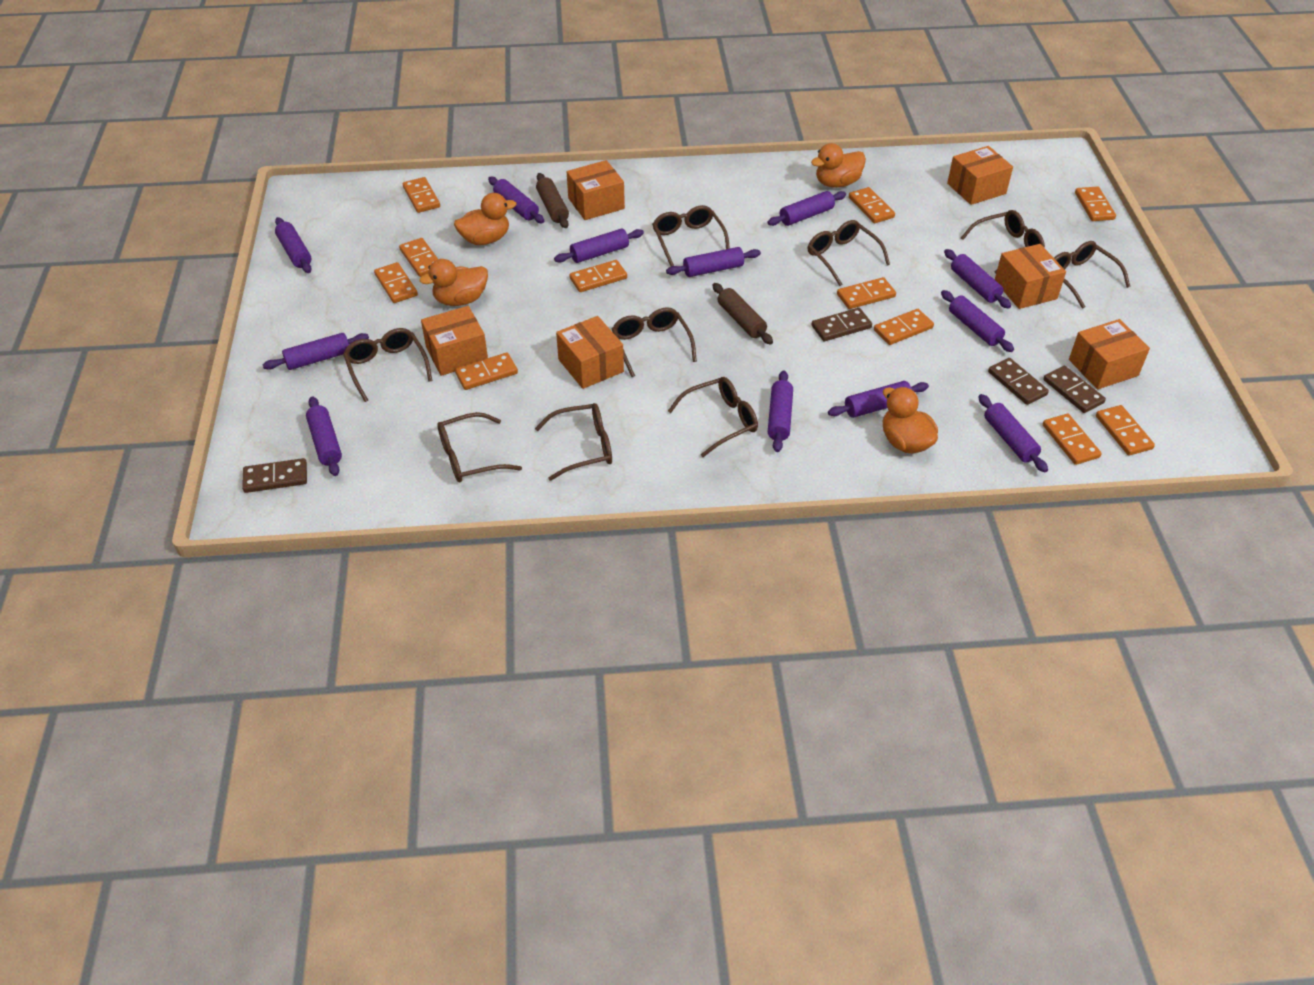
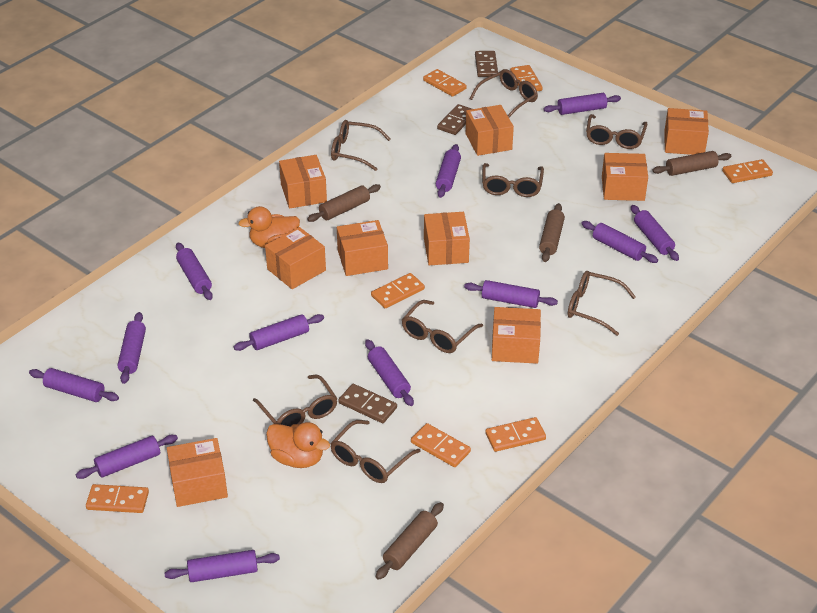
brown domino: [242,458,307,493] [811,308,872,341] [988,358,1049,405] [1043,365,1106,413] = 4 -> [338,384,397,423] [437,104,472,135] [475,51,498,77] = 3
brown glasses: [343,328,432,402] [437,412,522,482] [535,403,612,481] [612,307,697,377] [652,205,730,266] [668,377,758,457] [808,220,890,286] [961,210,1045,274] [1054,241,1131,309] = 9 -> [253,375,338,426] [330,420,421,483] [331,120,391,171] [402,300,483,353] [470,69,538,117] [482,163,544,197] [567,271,636,336] [586,114,647,149] = 8
brown rolling pin: [536,173,569,228] [712,283,773,345] = 2 -> [307,184,381,222] [376,502,444,580] [539,203,565,262] [652,151,731,176] = 4
orange box: [421,306,488,376] [556,316,624,389] [567,160,625,220] [947,146,1013,205] [995,244,1066,309] [1069,319,1150,389] = 6 -> [167,438,228,507] [265,227,326,289] [279,155,327,208] [337,220,388,276] [424,212,470,265] [466,105,514,156] [492,307,541,364] [602,153,648,201] [664,108,709,155] = 9
orange domino: [374,262,418,303] [399,238,438,277] [403,177,440,213] [455,353,518,390] [569,260,627,292] [837,277,896,309] [849,187,895,223] [874,309,934,345] [1043,414,1102,465] [1075,186,1116,221] [1096,405,1155,456] = 11 -> [86,484,149,513] [371,273,425,308] [411,423,471,467] [423,69,467,97] [485,417,546,452] [510,65,543,91] [722,159,773,183] = 7
orange duck: [419,259,488,306] [454,193,516,245] [811,143,866,188] [883,387,938,453] = 4 -> [238,206,300,248] [266,422,330,468] = 2

